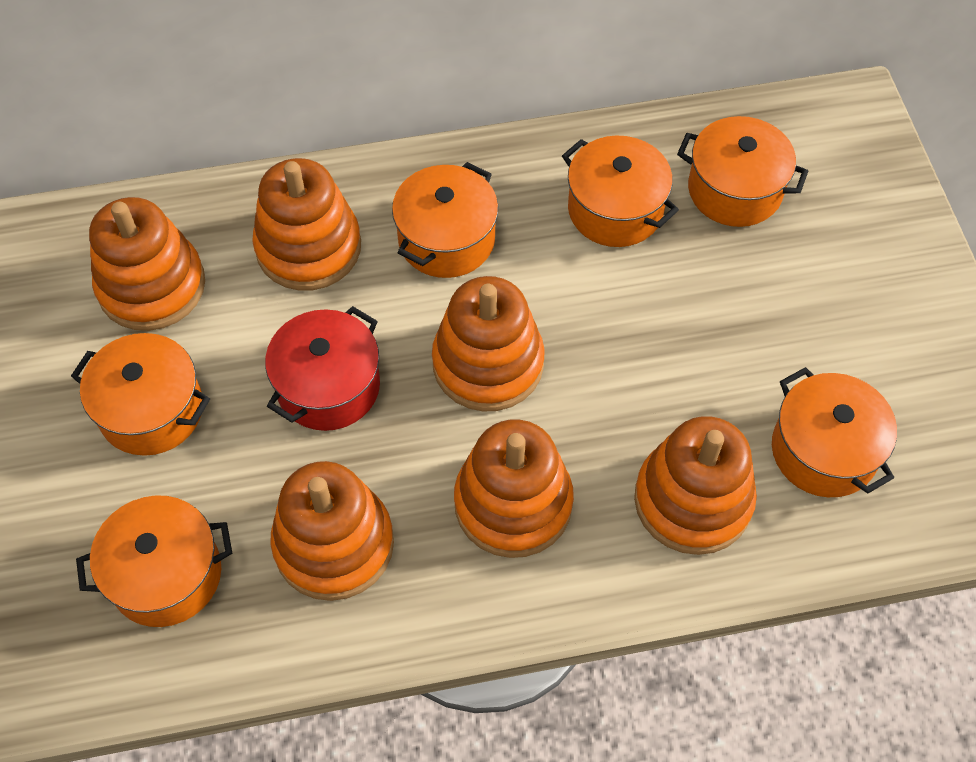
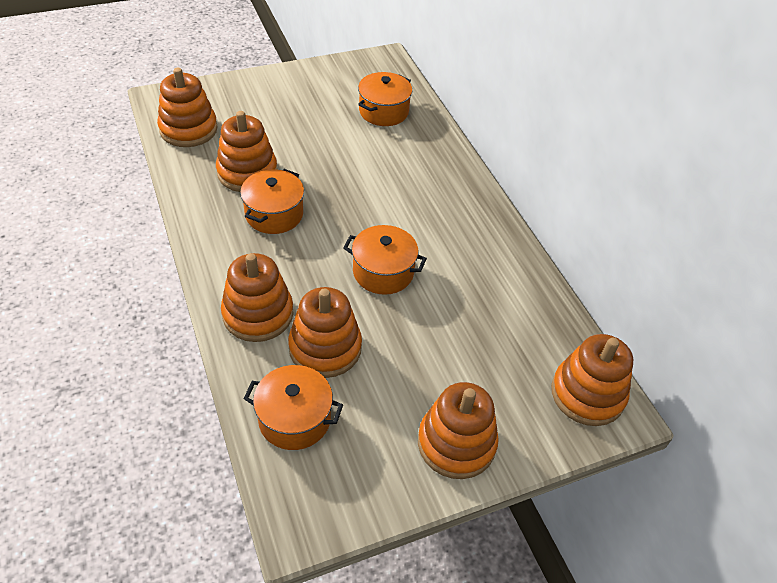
orange pot: [71,333,210,456] [76,495,232,627] [392,162,498,278] [562,135,679,247] [677,116,808,227] [772,367,897,497] = 6 -> [240,169,304,234] [244,365,343,450] [343,225,427,295] [358,72,412,126] = 4
red pot: [265,306,380,431] = 1 -> none = 0

